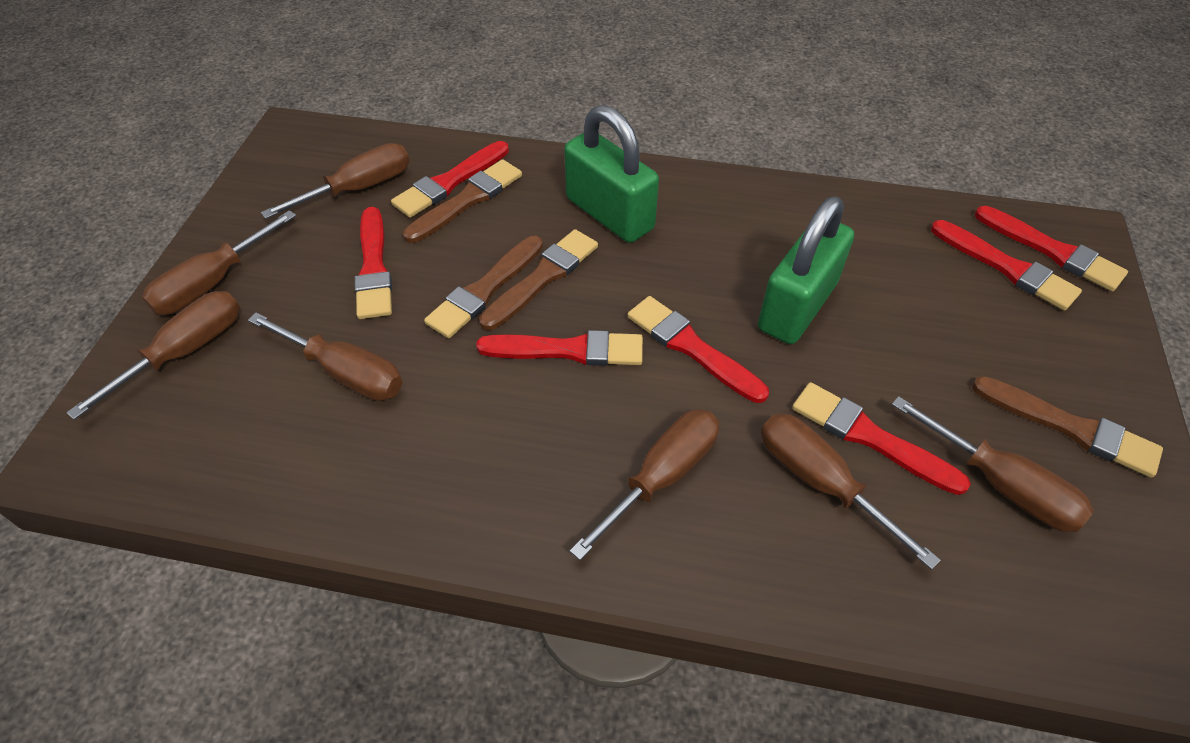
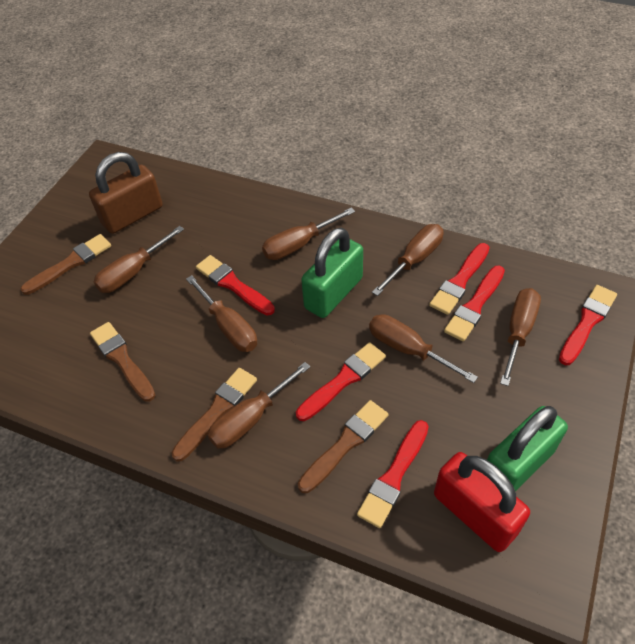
brown padlock: none = 0 -> [89,152,163,234] = 1
red brush: [355,207,392,319] [391,141,509,218] [476,330,643,366] [627,296,769,403] [792,382,971,495] [931,220,1082,311] [975,206,1128,291] = 7 -> [196,255,275,316] [296,342,386,421] [357,420,429,528] [429,243,490,315] [444,266,505,341] [559,285,617,365] = 6
red padlock: none = 0 -> [434,452,530,552] = 1

